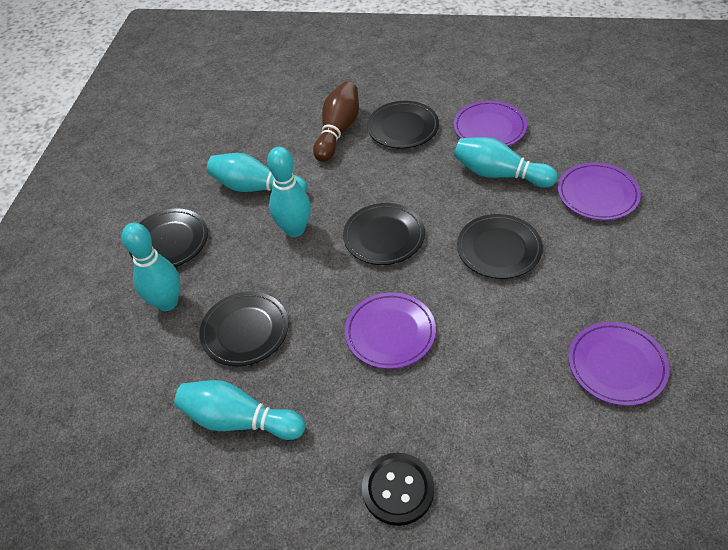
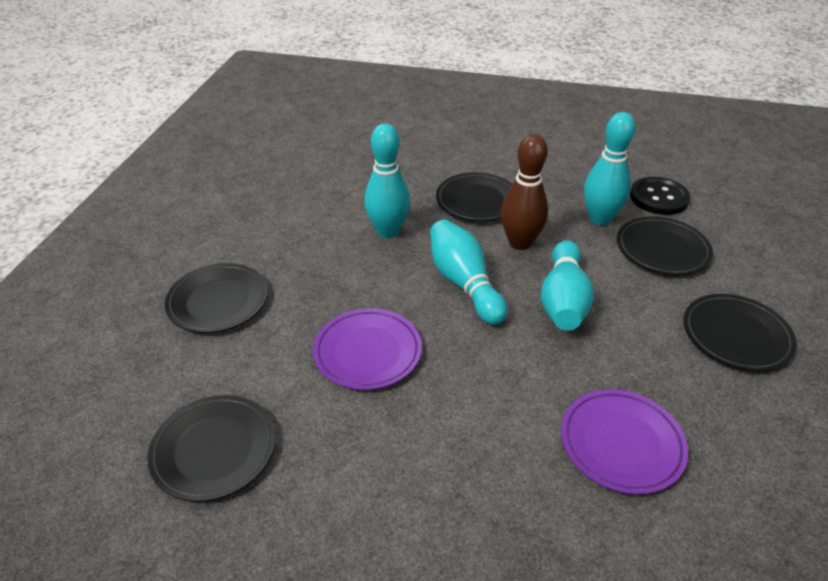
purple plate: [345,292,436,369] [454,100,527,146] [558,162,641,220] [569,322,669,406] = 4 -> [313,308,422,390] [561,389,688,494] = 2
turquoise bowling pin: [121,222,180,311] [174,380,305,440] [207,153,307,192] [267,147,311,237] [454,137,557,188] = 5 -> [364,123,410,238] [430,220,507,325] [540,240,594,331] [584,112,636,225] = 4

